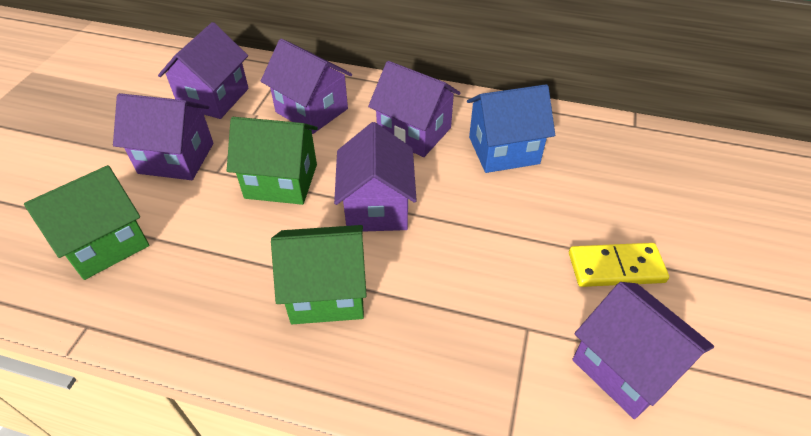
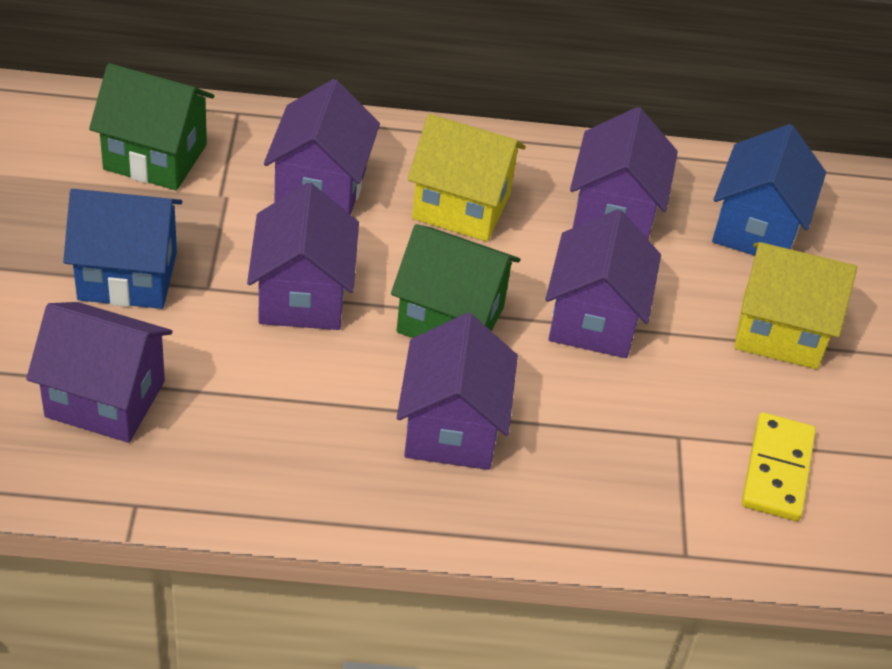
blue house: [467,84,555,173] = 1 -> [63,189,182,309] [712,124,826,256] = 2
green house: [24,165,149,280] [227,117,318,205] [271,225,367,324] = 3 -> [89,63,215,191] [391,224,520,338] = 2
yellow house: none = 0 -> [408,114,526,242] [734,242,857,369] = 2

